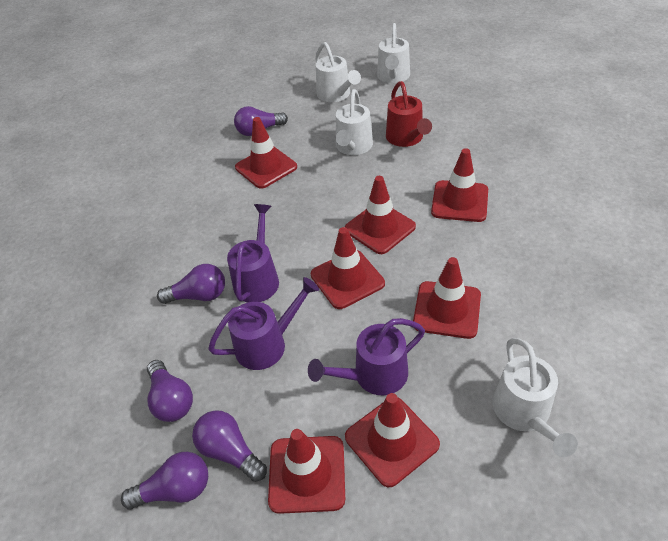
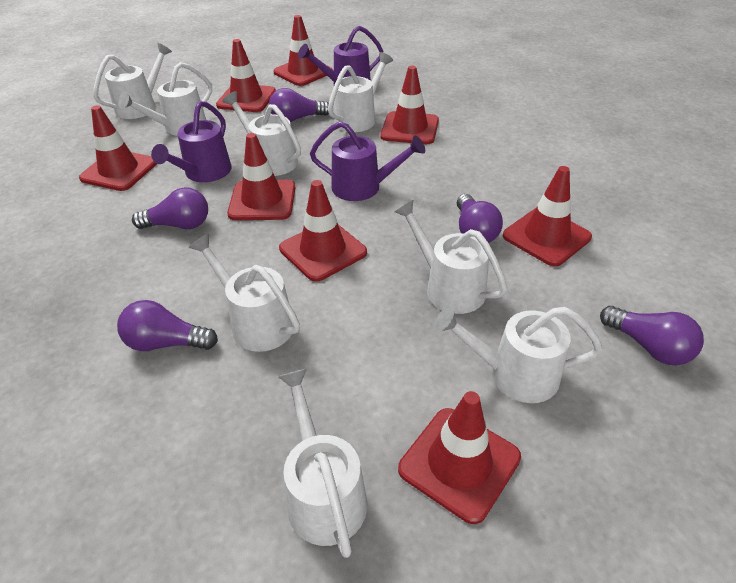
red traffic cone: [235,117,297,189] [268,429,345,514] [311,227,385,309] [345,176,416,254] [345,393,440,487] [413,257,481,339] [431,148,488,222] = 7 -> [79,105,157,191] [216,39,276,112] [227,133,295,220] [273,15,333,86] [279,180,367,282] [380,66,439,144] [398,391,521,524] [503,166,592,266] = 8
red watering can: [386,81,432,147] = 1 -> none = 0
white watering can: [315,42,361,102] [336,89,373,155] [377,23,410,83] [493,338,578,457] = 4 -> [93,43,172,119] [118,62,212,136] [189,234,300,352] [222,91,301,176] [278,368,367,558] [328,52,393,132] [395,200,507,314] [434,307,602,403] = 8

